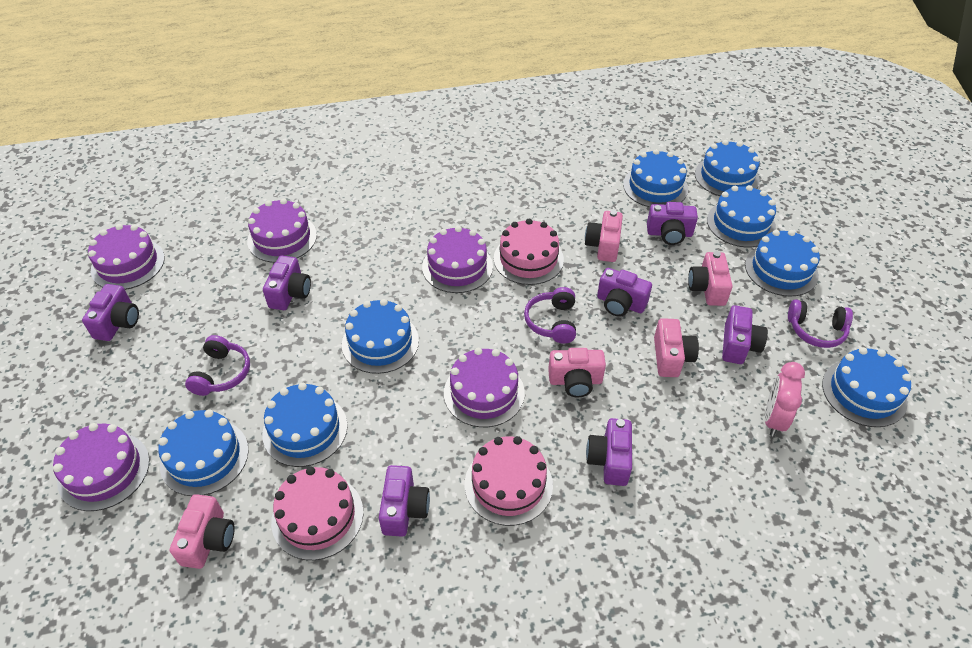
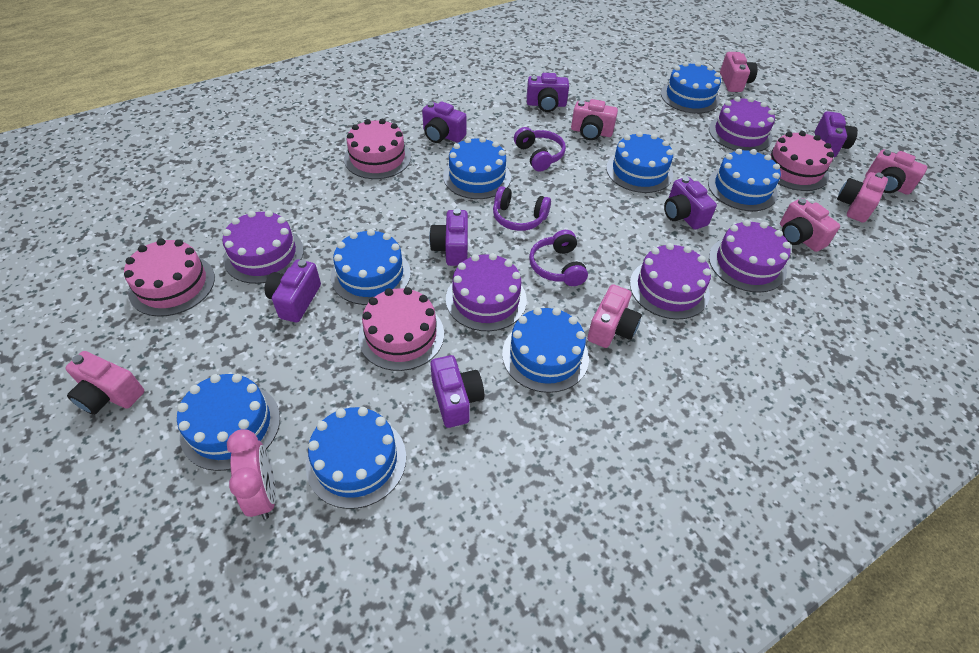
pink cake: [271,467,363,560] [465,436,553,526] [494,219,564,285] = 3 -> [124,239,215,317] [344,119,411,179] [358,287,444,371] [765,131,834,191] = 4
pink camera: [170,494,235,569] [548,348,606,397] [585,210,623,262] [654,318,699,377] [688,251,733,306] = 5 -> [65,351,144,415] [571,99,618,140] [587,284,642,348] [720,52,758,92] [780,198,840,252] [837,172,888,223] [865,149,927,195] = 7

